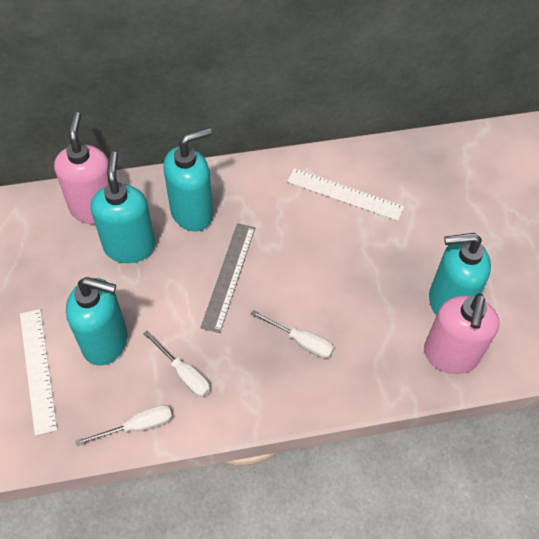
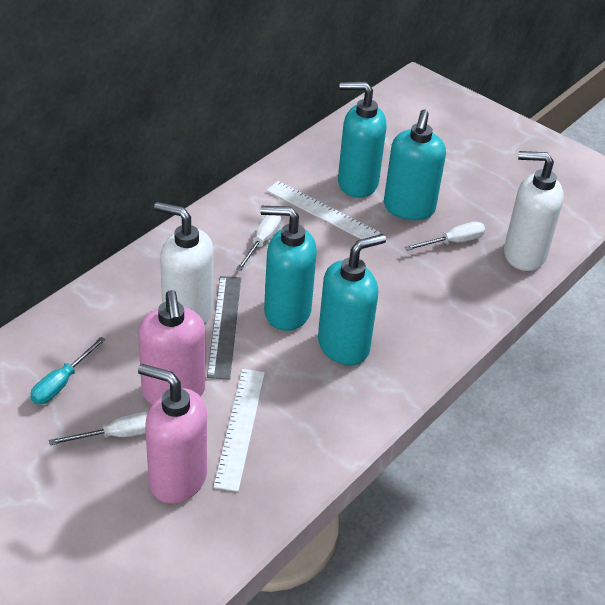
turquoise screwdriver: none = 0 -> [30,337,106,404] = 1
white soap dispenser: none = 0 -> [154,202,213,324] [504,151,564,271] = 2

